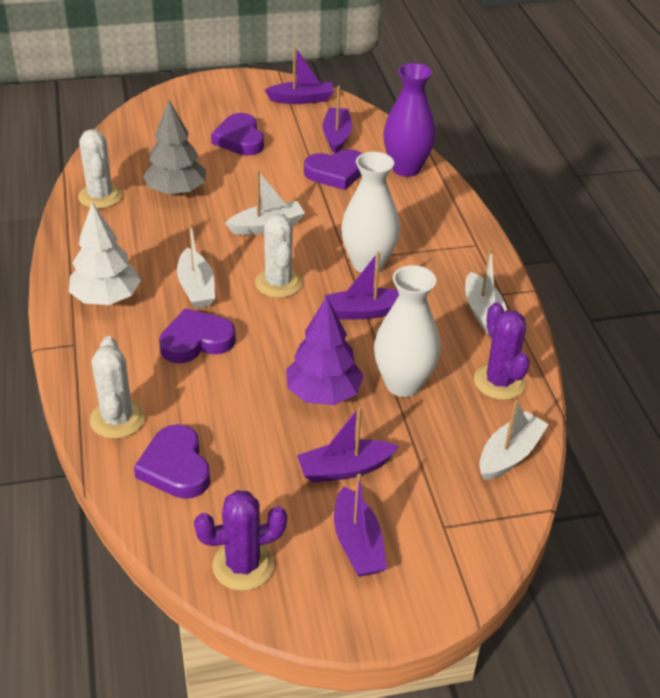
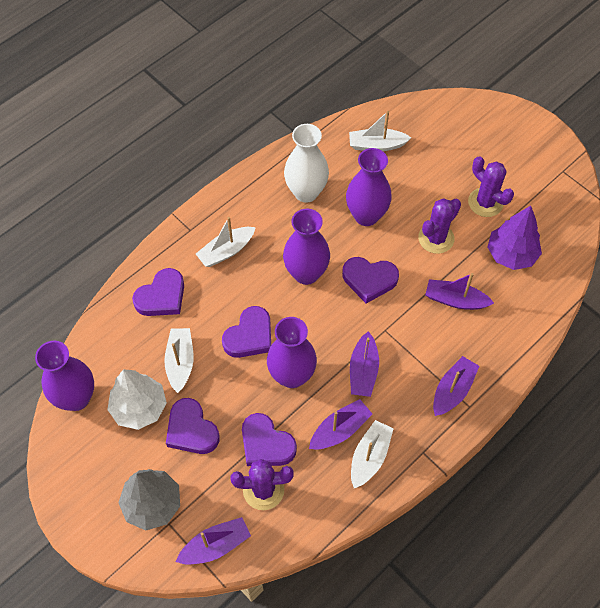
purple cactus: [194,490,287,591] [474,302,530,400] = 2 -> [231,459,294,510] [418,198,461,254] [468,156,514,217] = 3
purple heart: [134,424,210,499] [159,308,236,363] [211,113,264,155] [304,149,362,190] = 4 -> [132,268,184,316] [166,398,220,454] [222,306,271,358] [242,413,297,466] [342,257,399,303] = 5
purple vase: [383,63,436,177] = 1 -> [35,341,94,411] [267,317,317,388] [283,209,330,285] [346,148,392,226] = 4
white cactus: [78,129,122,209] [90,336,145,439] [255,213,302,298] = 3 -> none = 0
white vase: [341,152,400,273] [374,265,441,397] = 2 -> [284,124,329,203] = 1

